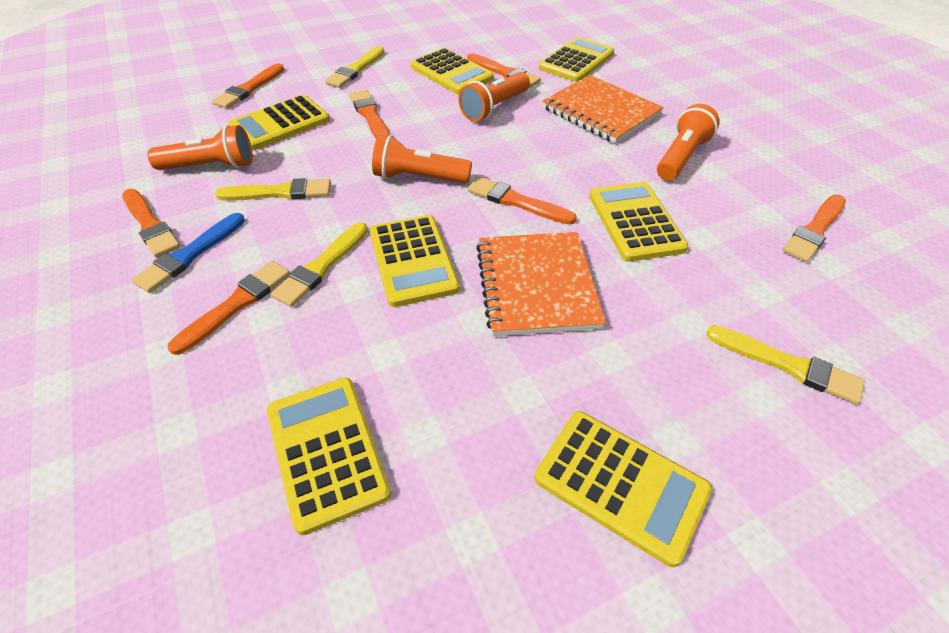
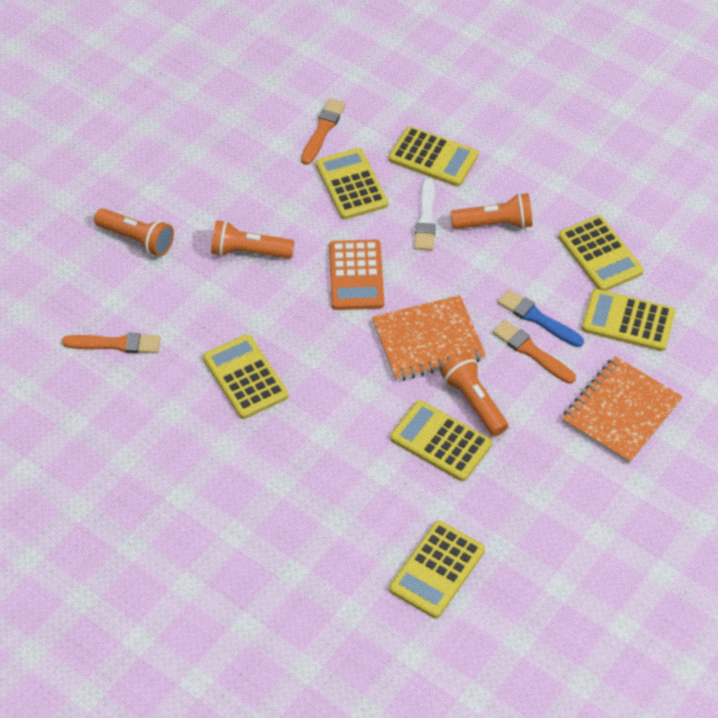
orange brush: [122,189,180,258] [167,261,290,355] [212,63,284,109] [349,90,390,139] [467,53,541,88] [468,176,577,225] [783,194,846,262] = 7 -> [62,333,161,354] [301,98,346,165] [493,320,576,384] = 3
orange calculator: none = 0 -> [329,240,384,310] = 1
white brush: none = 0 -> [414,178,436,250] = 1
yellow brush: [215,178,331,200] [271,222,368,307] [325,46,385,88] [706,325,865,405] = 4 -> none = 0

